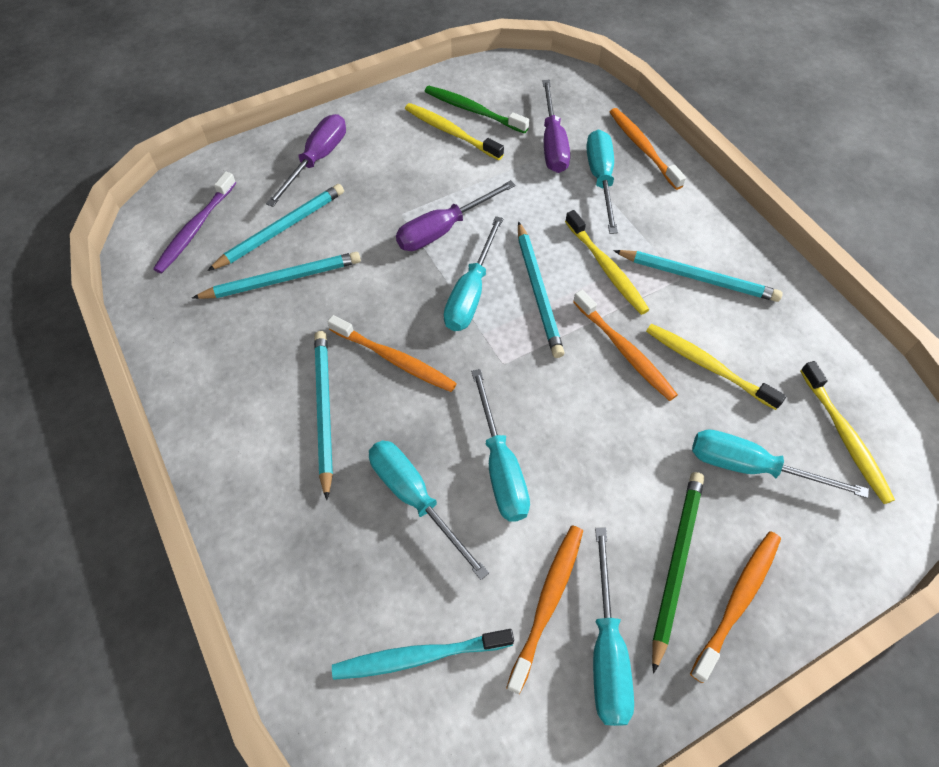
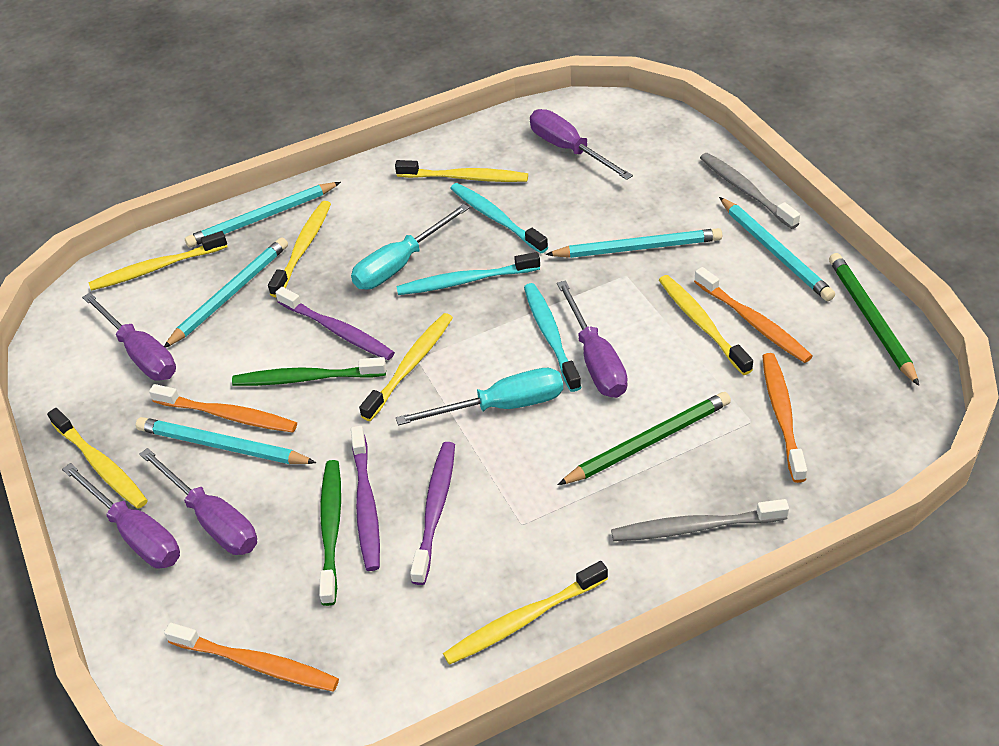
green pencil: [652,472,704,674] = 1 -> [558,392,731,485] [829,253,919,386] = 2
green toothbrush: [425,86,529,134] = 1 -> [232,357,386,386] [319,460,341,606] = 2
grey toothbrush: none = 0 -> [611,499,789,541] [700,153,800,229] = 2
orange toothbrush: [327,315,457,392] [506,525,583,695] [573,290,678,401] [610,108,686,190] [690,531,781,683] = 5 -> [149,384,297,432] [164,623,339,691] [694,267,813,363] [762,353,807,483] = 4
purple screwdriver: [266,114,346,207] [396,180,516,251] [543,80,570,173] = 3 -> [62,463,180,569] [82,293,176,381] [140,448,257,555] [530,109,633,180] [557,280,628,398] = 5
purple toothbrush: [153,172,236,273] = 1 -> [275,287,395,360] [351,426,380,571] [410,442,455,585] = 3
turquoise screwdriver: [369,440,489,580] [444,216,503,331] [471,369,530,522] [586,129,618,234] [593,528,634,726] [692,429,869,498] = 6 -> [351,204,469,290] [396,368,563,426] = 2
turquoise toothbrush: [332,629,514,680] = 1 -> [396,252,540,295] [450,183,548,253] [524,283,582,392] = 3
yellow toothbrush: [405,103,504,160] [565,210,650,315] [646,324,786,410] [800,361,895,504] = 4 -> [47,408,148,509] [89,231,227,291] [268,201,331,298] [359,313,453,421] [395,160,528,182] [443,561,608,665] [659,275,753,375] = 7

